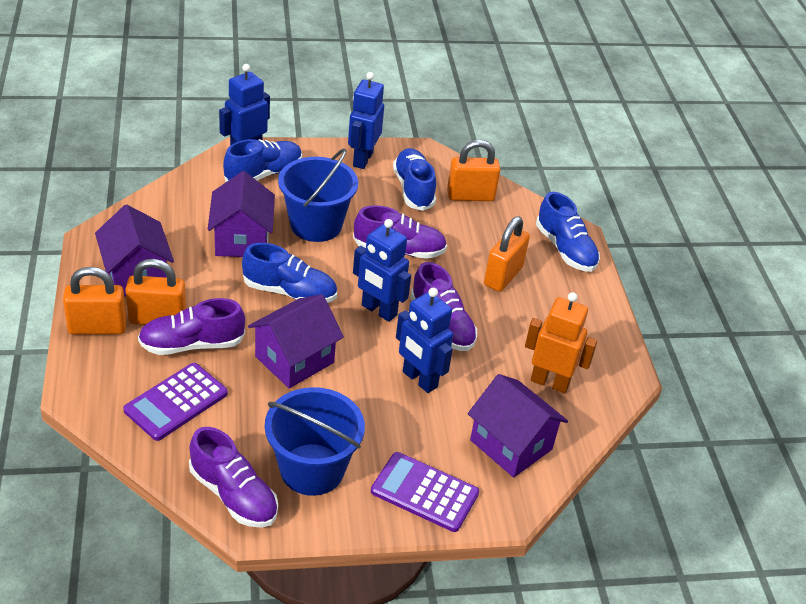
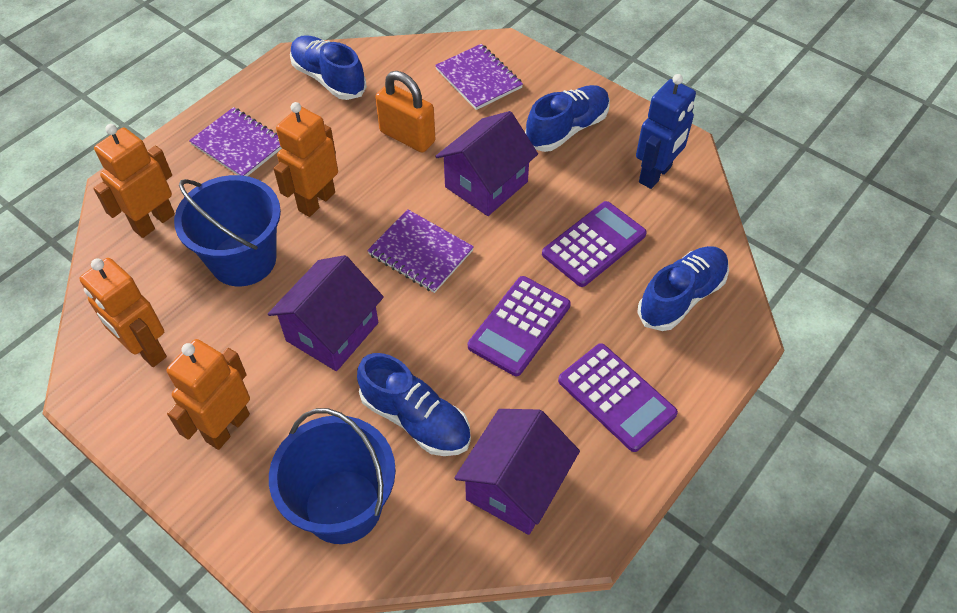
blue robot: [219,64,270,146] [348,72,384,169] [353,219,411,322] [396,288,453,393] = 4 -> [636,74,696,189] = 1
orange padlock: [63,267,127,334] [125,259,186,325] [447,140,501,201] [484,217,530,292] = 4 -> [375,71,435,153] = 1
orange robot: [525,292,597,393] = 1 -> [79,258,167,367] [93,124,175,238] [166,339,250,450] [274,102,338,217] = 4
purple calculator: [123,363,228,441] [371,452,479,532] = 2 -> [468,276,571,376] [542,201,647,287] [558,343,678,452] = 3
purple house: [95,205,174,297] [208,171,275,257] [248,294,344,388] [468,374,568,478] = 4 -> [268,255,384,371] [435,111,538,216] [454,409,580,535] = 3
purple notebook: none = 0 -> [189,107,282,176] [367,209,474,293] [435,44,523,110] = 3
purple shoe: [138,298,245,355] [189,427,278,528] [353,205,447,259] [410,262,477,351] = 4 -> none = 0

